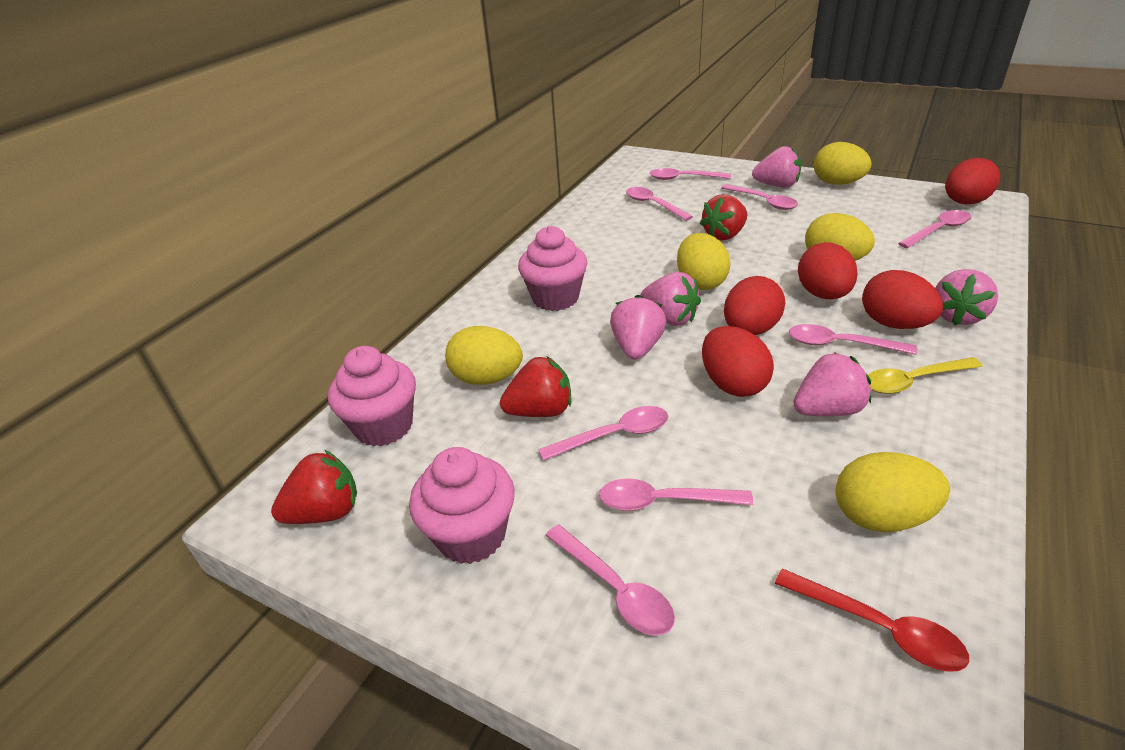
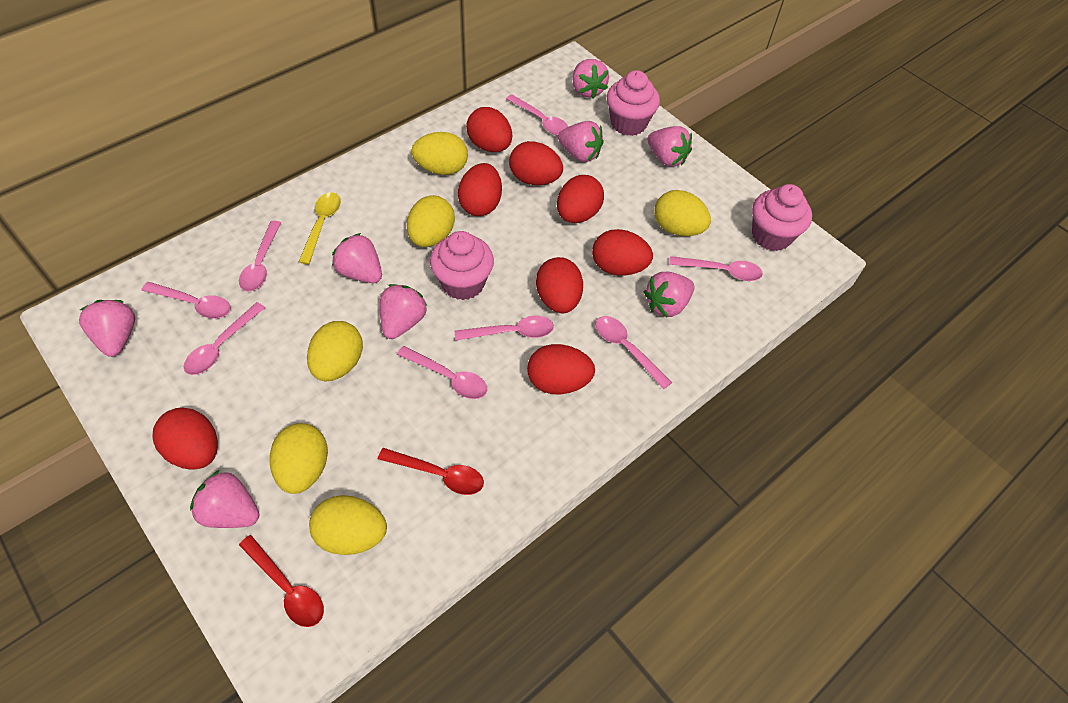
pink strawberry: [610,294,666,359] [640,272,701,326] [752,146,801,188] [793,352,871,416] [935,269,998,325] = 5 -> [79,300,135,357] [190,470,259,528] [332,233,382,283] [380,284,427,339] [558,121,604,162] [572,59,609,99] [644,272,694,318] [647,126,692,167] = 8
red egg: [702,326,774,397] [724,276,785,335] [798,242,858,299] [862,270,943,329] [945,158,1000,204] = 5 -> [153,407,218,470] [458,163,502,216] [466,107,512,152] [509,141,563,185] [527,344,595,394] [536,257,583,313] [557,175,604,223] [592,229,653,276] = 8
red spoon: [775,569,969,672] = 1 -> [239,535,324,627] [378,448,484,495] = 2
red strawberry: [271,450,357,524] [500,356,571,417] [700,194,747,241] = 3 -> none = 0
yellow egg: [445,326,523,385] [677,233,730,290] [805,213,875,261] [814,142,872,185] [836,452,950,532] = 5 -> [270,423,328,494] [307,321,363,381] [309,495,387,555] [407,195,455,247] [411,132,468,175] [654,190,711,236] = 6

